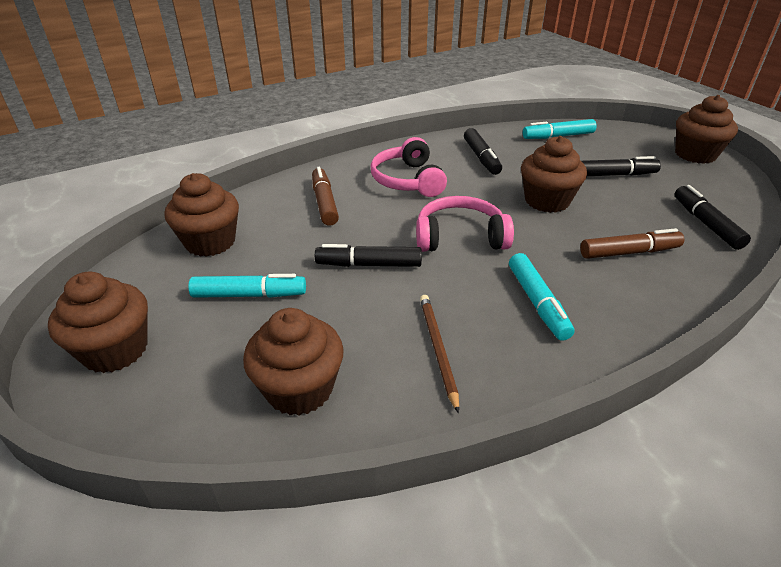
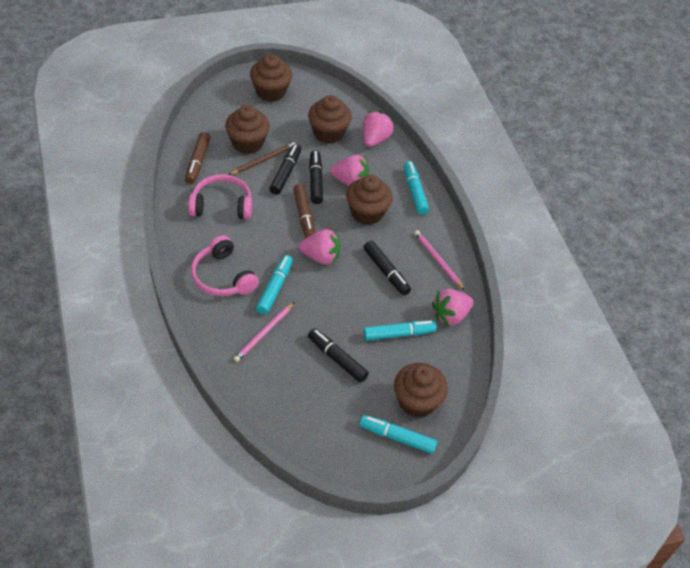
pink pencil: none = 0 -> [234,302,294,362] [414,230,465,291] = 2
pink strawberry: none = 0 -> [299,229,340,265] [330,155,369,186] [363,111,394,147] [431,289,473,326] = 4
turquoise marker: [188,274,306,298] [509,253,575,341] [523,119,596,139] = 3 -> [256,255,293,314] [360,415,437,454] [363,321,437,341] [404,161,429,215] = 4

